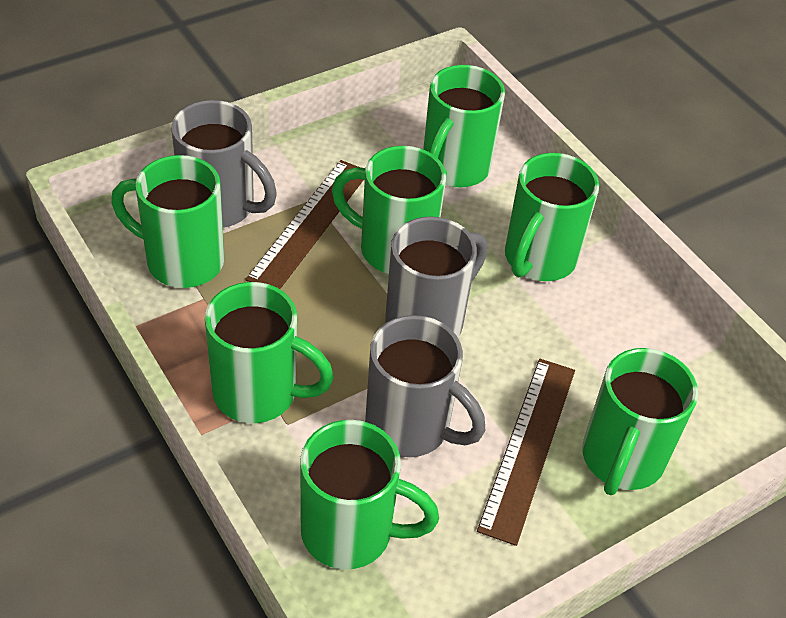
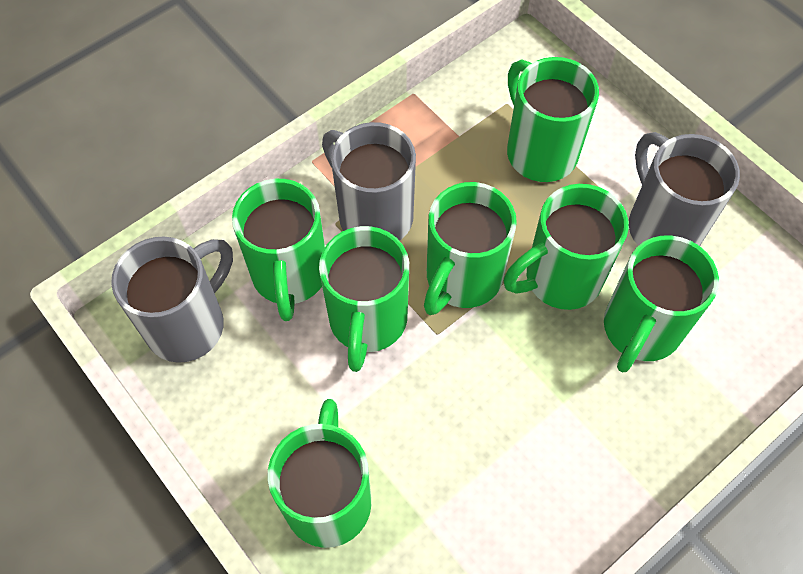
brown ruler: [246,160,363,289] [477,359,575,546] = 2 -> none = 0

